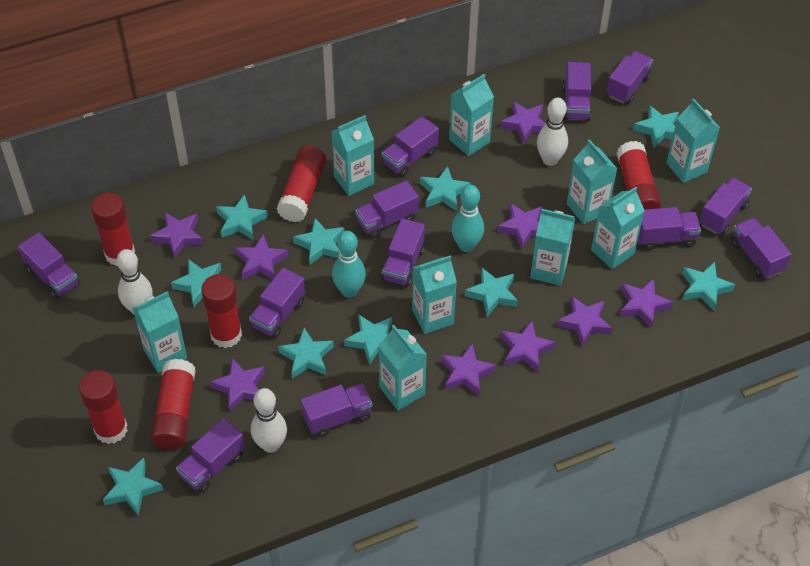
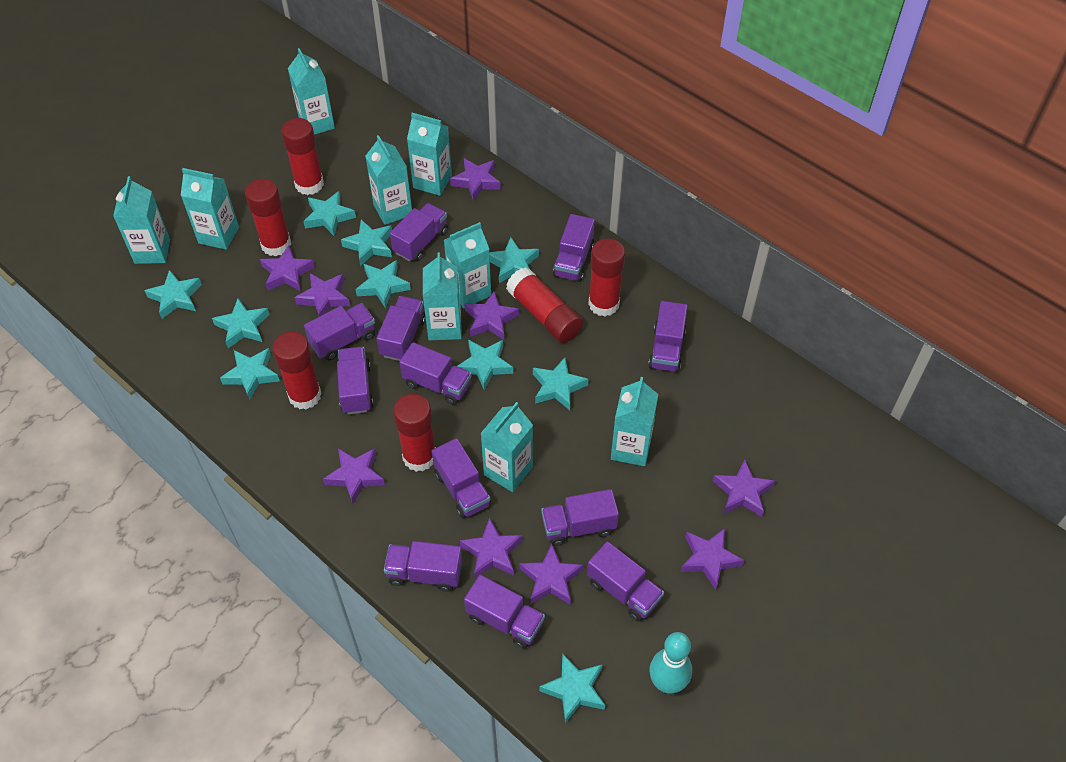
turquoise bowling pin: [332,231,366,298] [451,185,484,252] = 2 -> [649,632,692,694] = 1
white bowling pin: [117,249,153,314] [251,388,287,453] [537,98,568,166] = 3 -> none = 0

